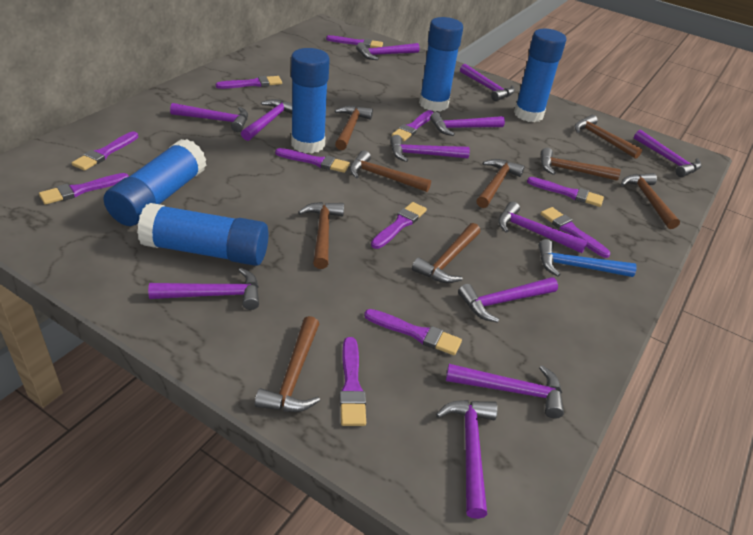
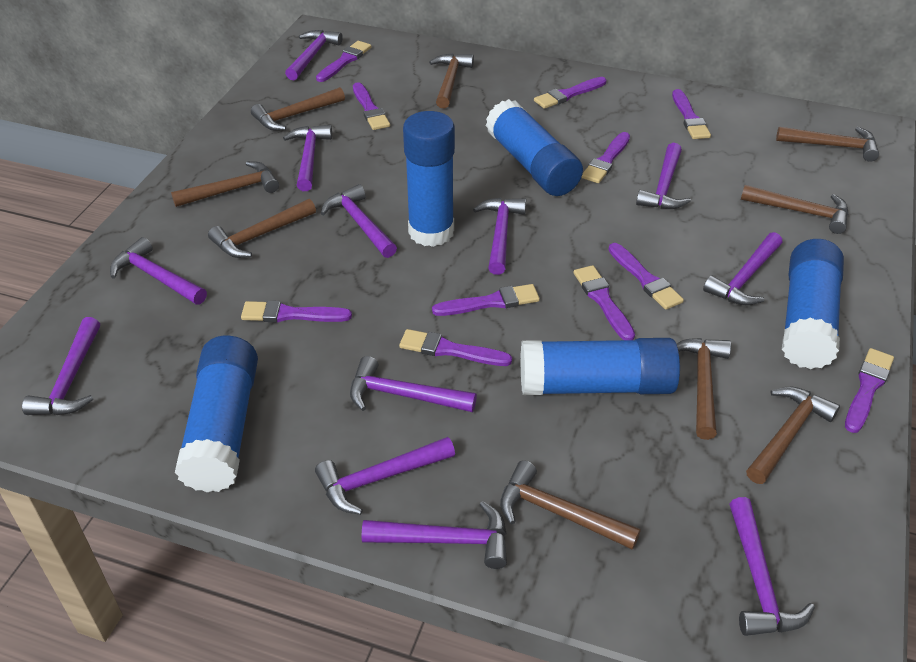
blue hammer: [539,239,637,277] = 1 -> none = 0

